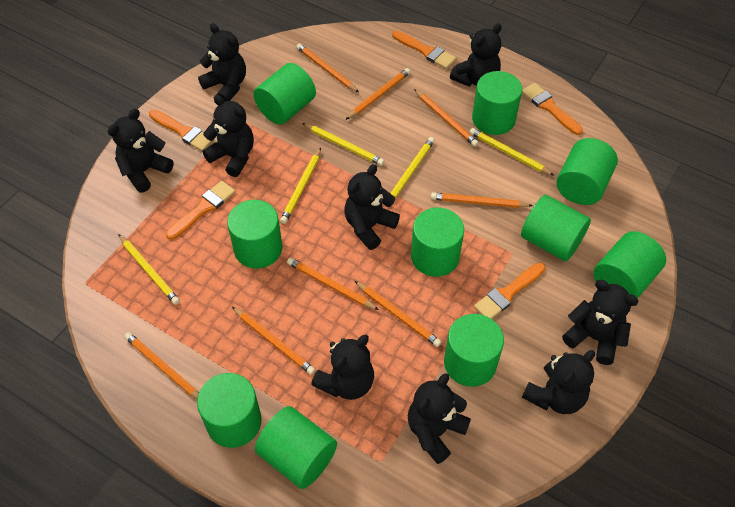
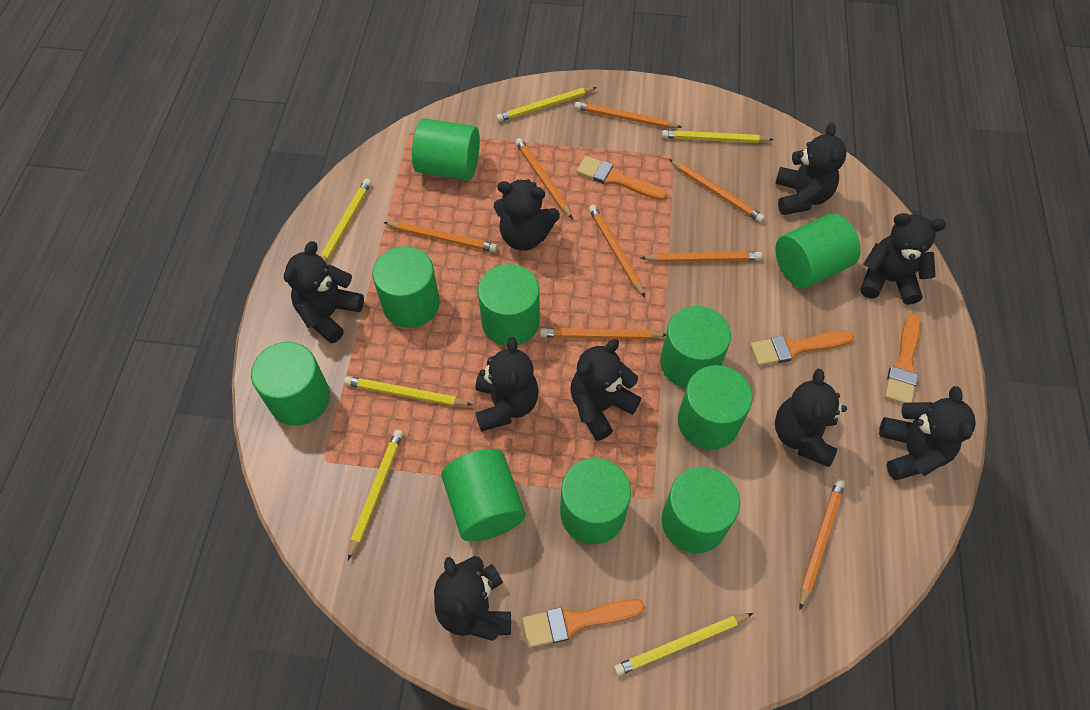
orange brush: [149,109,215,151] [166,181,235,240] [392,30,456,69] [474,263,546,319] [522,83,583,135] = 5 -> [522,599,645,648] [576,156,667,200] [750,331,854,366] [885,314,921,404] = 4
yellow pencil: [118,234,180,305] [280,148,321,224] [302,123,384,166] [385,137,435,207] [469,128,555,176] = 5 -> [320,179,371,263] [344,376,472,406] [348,430,403,560] [496,87,597,122] [614,613,753,676] [662,130,774,143] = 6

